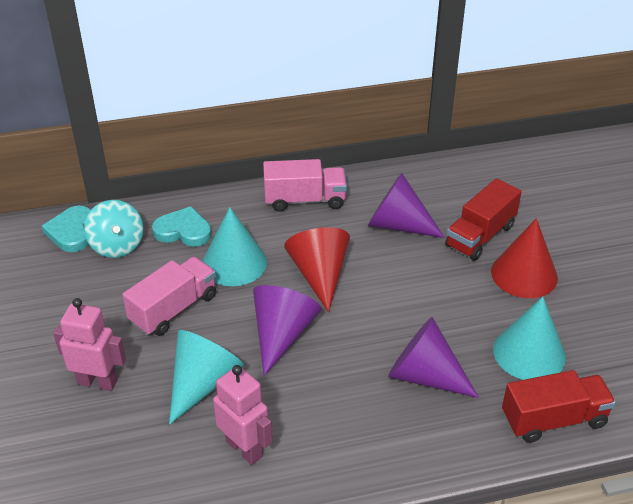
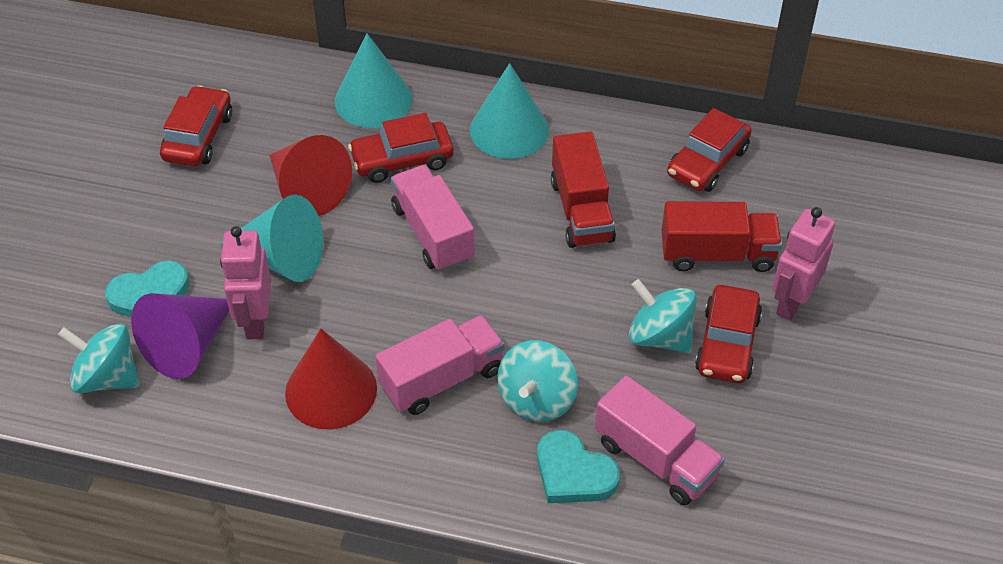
pink truck: [122,257,216,336] [263,159,347,212] = 2 -> [375,315,504,415] [391,165,475,272] [595,376,725,505] = 3
purple cone: [253,285,321,376] [368,173,445,238] [388,317,479,398] = 3 -> [131,293,229,379] = 1
red car: none = 0 -> [160,85,232,167] [348,113,454,183] [667,108,752,192] [695,285,762,383] = 4
turquoise spinning top: [84,200,143,258] = 1 -> [58,324,140,393] [497,340,578,422] [629,279,697,353] = 3

